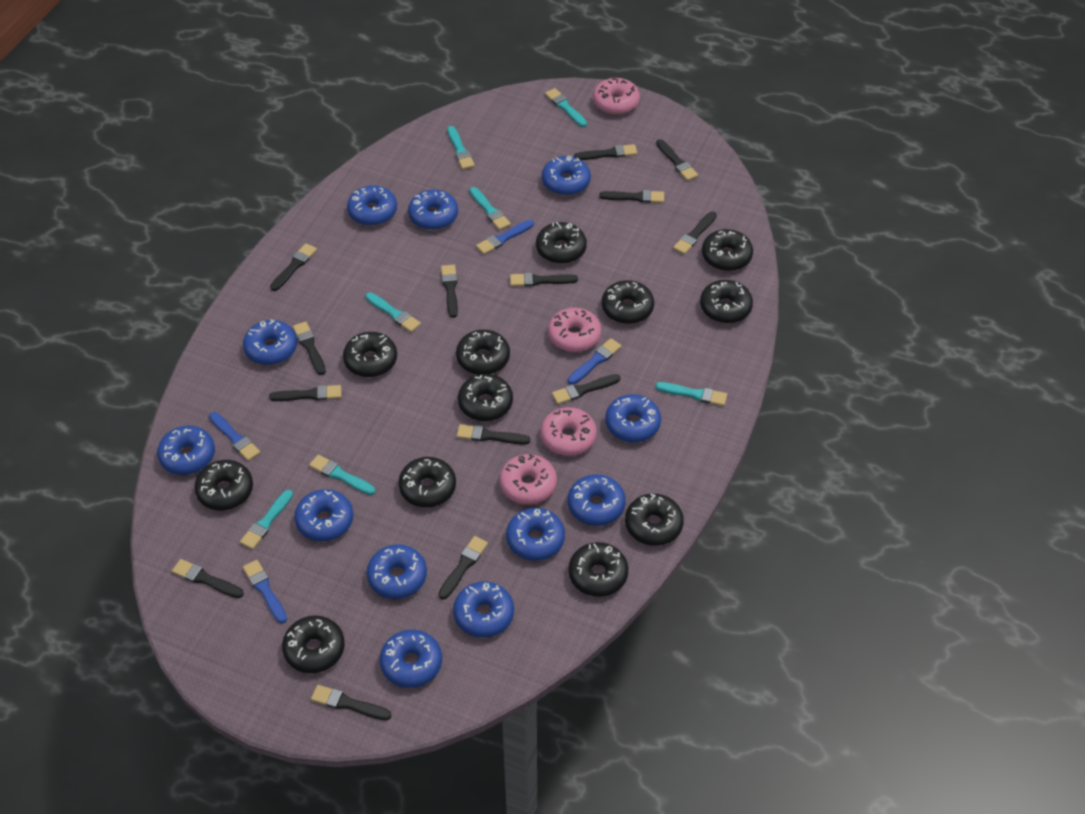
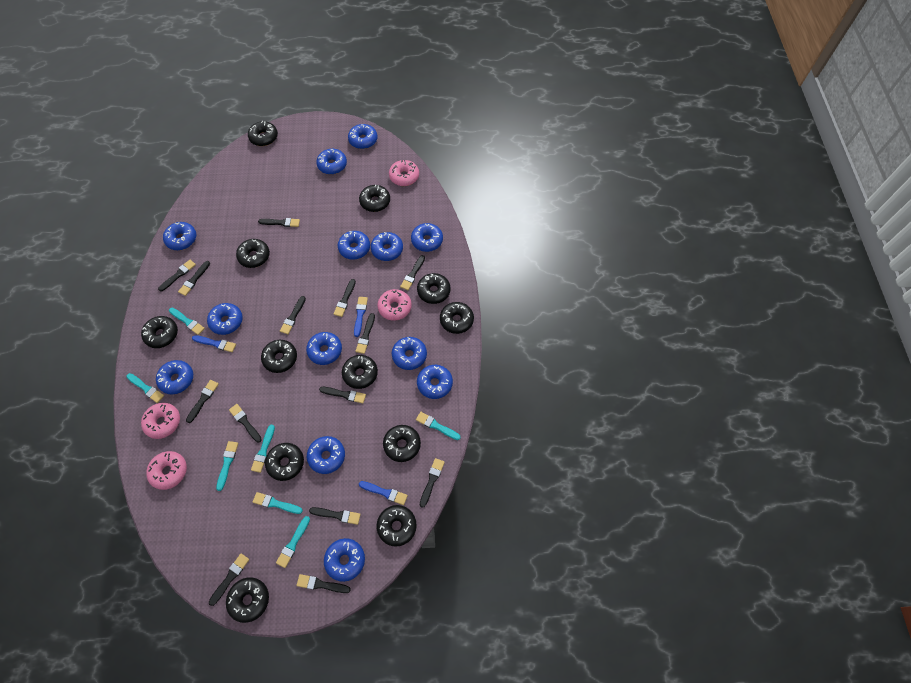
blue brush: [209,412,260,461] [243,560,287,624] [476,220,534,255] [568,338,622,385] = 4 -> [192,335,236,352] [354,297,368,337] [359,481,408,505] = 3
blue donut: [157,426,215,475] [243,319,297,365] [294,489,353,541] [347,186,397,226] [367,545,427,599] [380,630,442,688] [408,190,458,230] [453,581,514,638] [506,508,565,561] [542,156,591,195] [568,474,626,526] [605,394,661,442] = 12 -> [156,360,193,395] [163,222,196,250] [207,303,243,335] [306,332,342,365] [307,436,345,474] [316,149,347,175] [324,538,365,582] [338,231,370,260] [348,124,378,149] [371,232,403,261] [392,337,427,370] [411,223,443,252] [417,365,453,399] = 13

